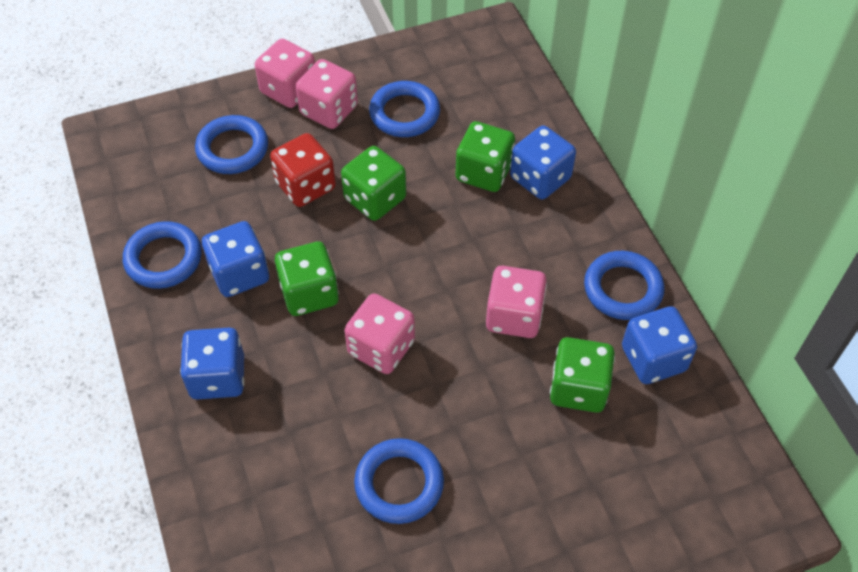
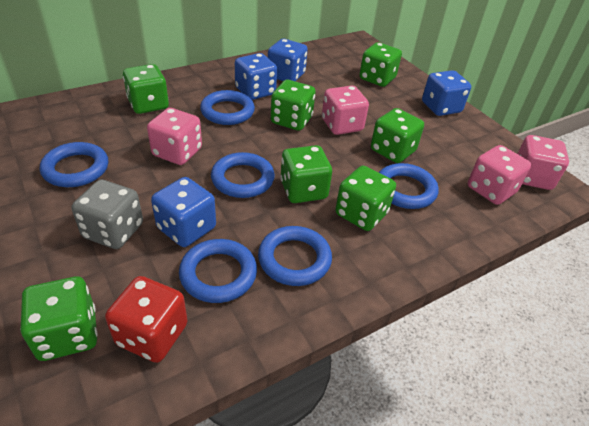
blue ring: [123,221,202,289] [195,115,268,174] [354,438,444,524] [369,81,440,137] [584,251,665,320] = 5 -> [40,142,108,187] [179,239,257,303] [200,90,255,125] [211,152,275,198] [258,226,332,286] [379,163,439,209] = 6
green dice: [275,242,339,316] [341,146,406,221] [455,121,515,192] [550,337,615,413] = 4 -> [20,276,98,361] [123,64,169,114] [271,80,316,131] [280,145,332,203] [335,166,396,231] [359,42,402,87] [371,108,424,163] = 7
grey dice: none = 0 -> [72,180,143,249] = 1

